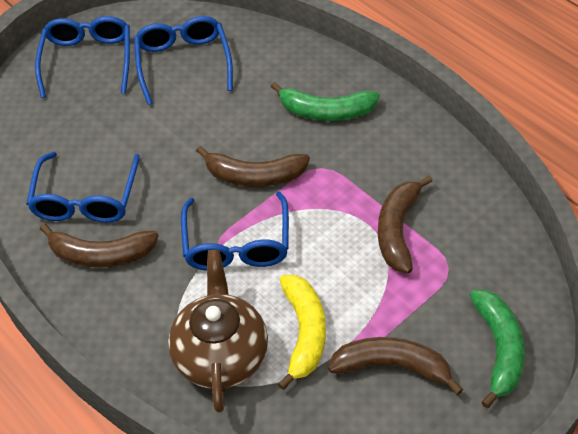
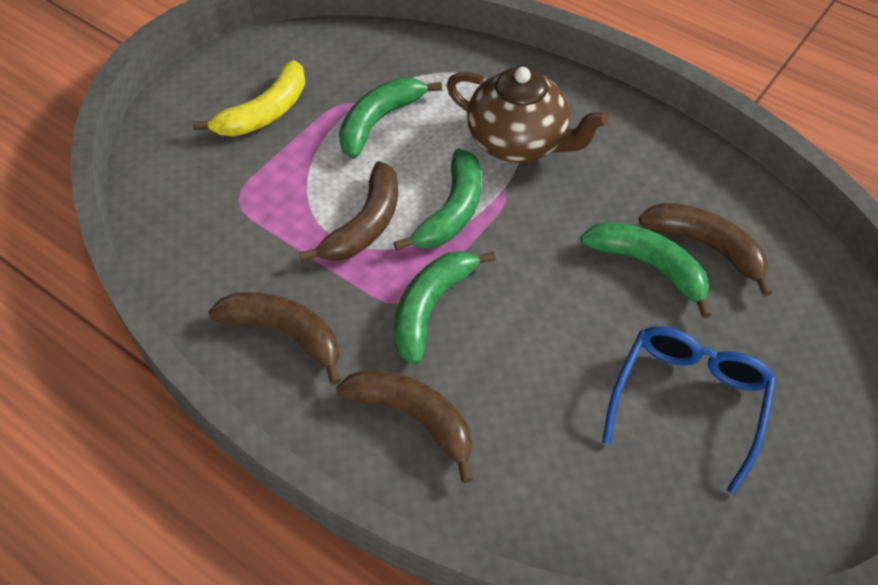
blue glasses: [26,152,140,223] [35,16,130,98] [134,16,233,105] [181,192,289,270] = 4 -> [602,326,776,495] = 1
green banana: [271,82,380,121] [470,290,525,408] = 2 -> [339,78,442,159] [393,148,481,251] [394,251,496,365] [580,222,712,319] = 4

